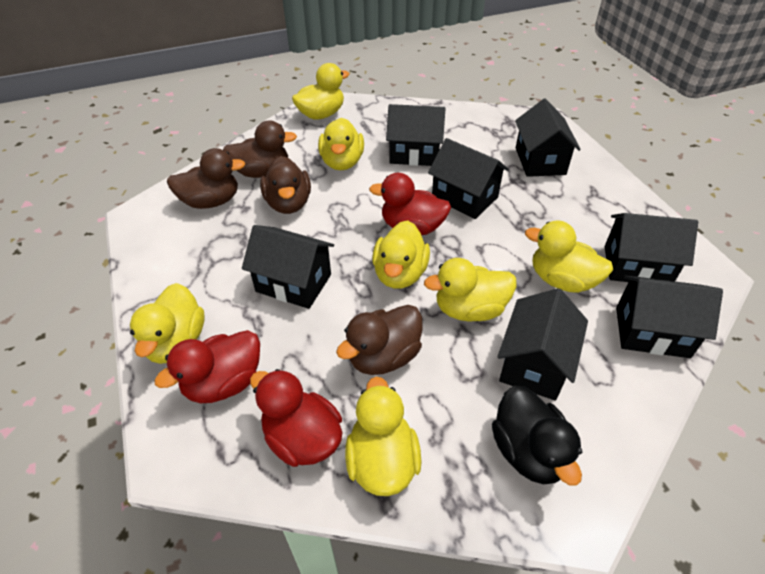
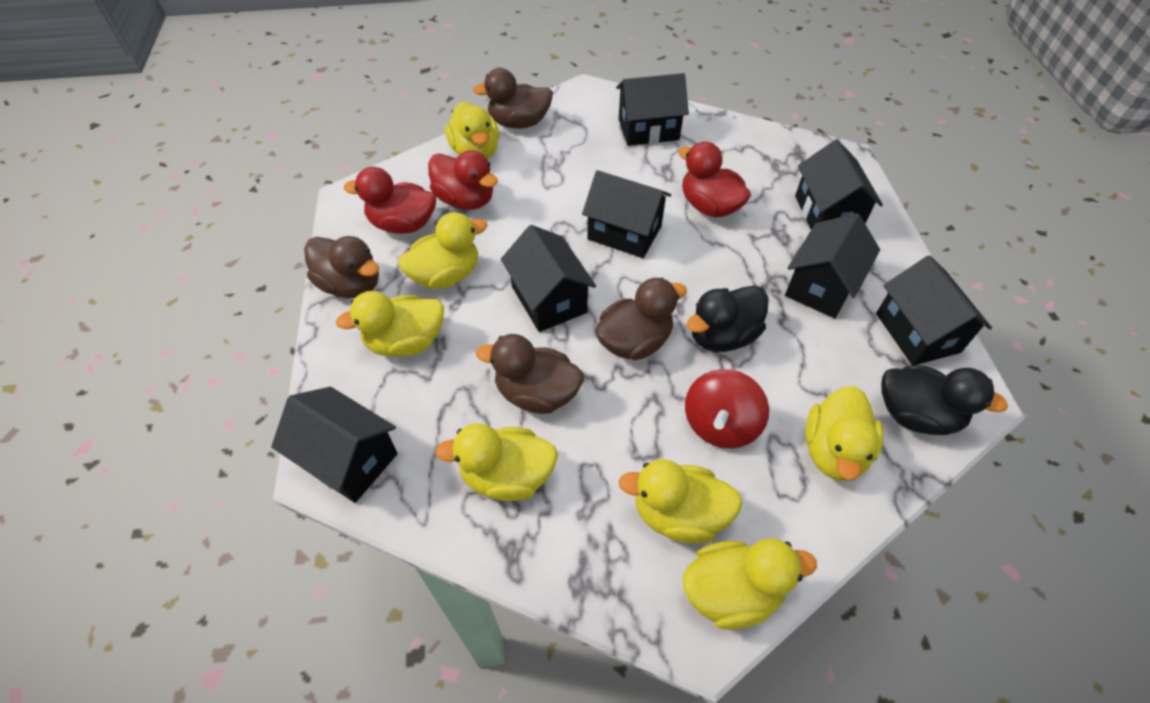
black duck: [492,385,582,486] = 1 -> [687,286,769,352] [881,365,1008,435] = 2
red spinning top: none = 0 -> [685,369,769,449] = 1

